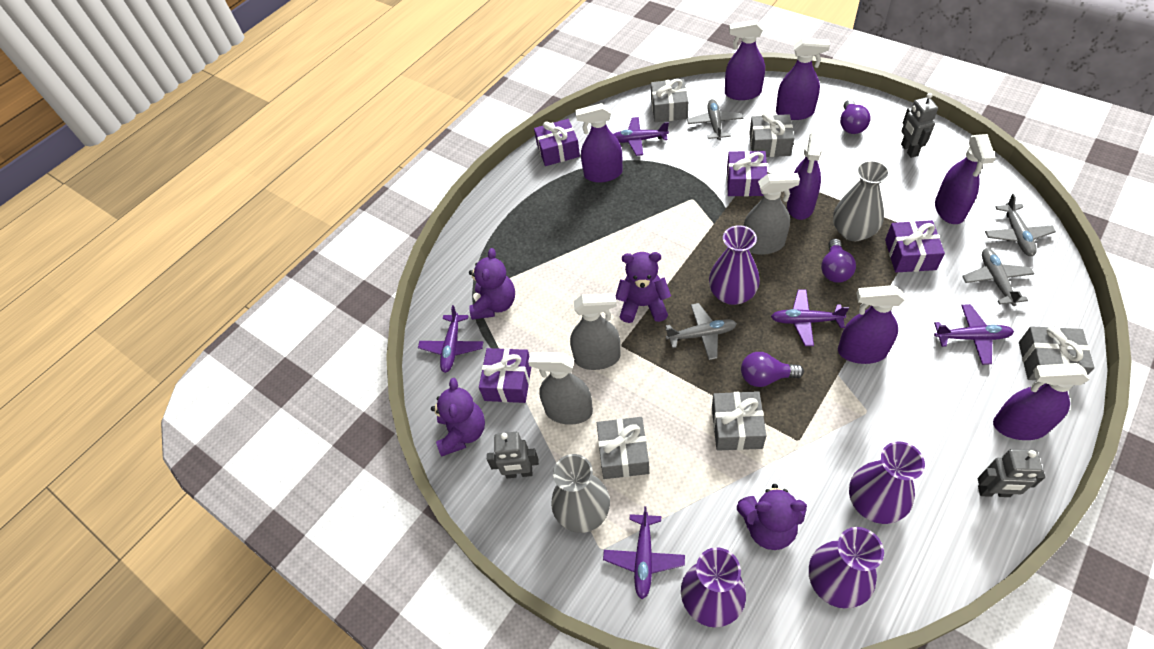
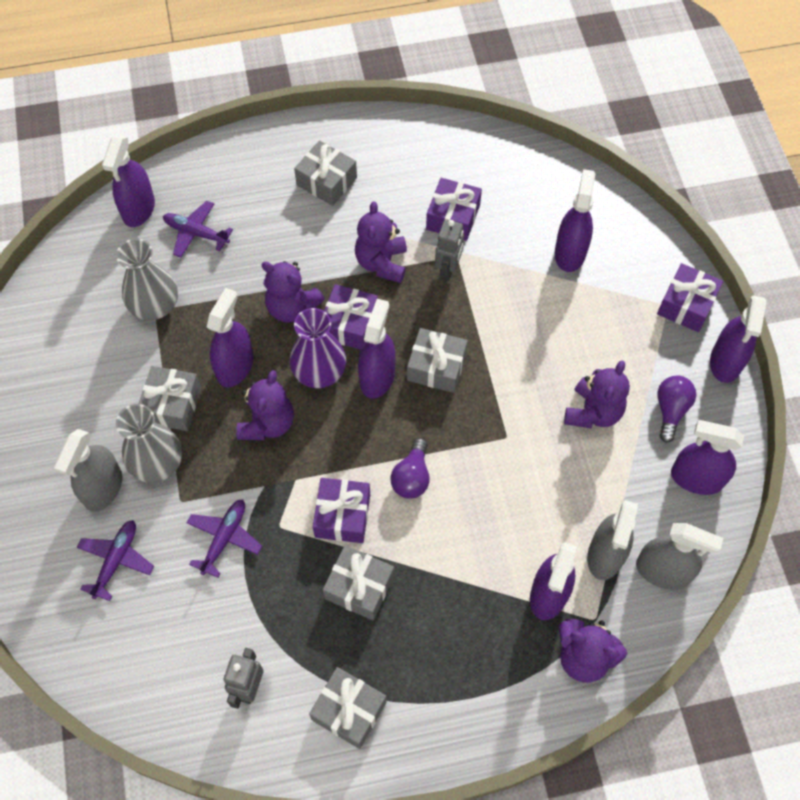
grey plane: [666,303,737,360] [687,99,743,140] [962,248,1034,306] [985,194,1056,256] = 4 -> none = 0
grey robot: [487,432,539,478] [901,93,938,158] [978,449,1045,497] = 3 -> [224,648,264,709] [435,219,464,281] = 2
purple light bulb: [741,352,804,387] [821,239,856,283] [840,100,871,134] = 3 -> [390,438,429,499] [657,376,696,443] = 2
purple plane: [418,305,483,373] [603,506,685,599] [614,117,669,156] [771,290,849,346] [934,304,1014,365] = 5 -> [77,520,154,601] [163,201,233,258] [187,499,262,578] = 3
purple teddy bear: [431,378,485,456] [469,248,515,320] [616,252,671,323] [737,484,807,550] = 4 -> [236,370,294,440] [261,261,325,323] [355,202,407,283] [558,619,627,683] [564,361,630,428] = 5
purple vase: [681,547,746,628] [709,225,760,305] [809,527,884,609] [849,441,925,524] = 4 -> [290,308,346,388] = 1

